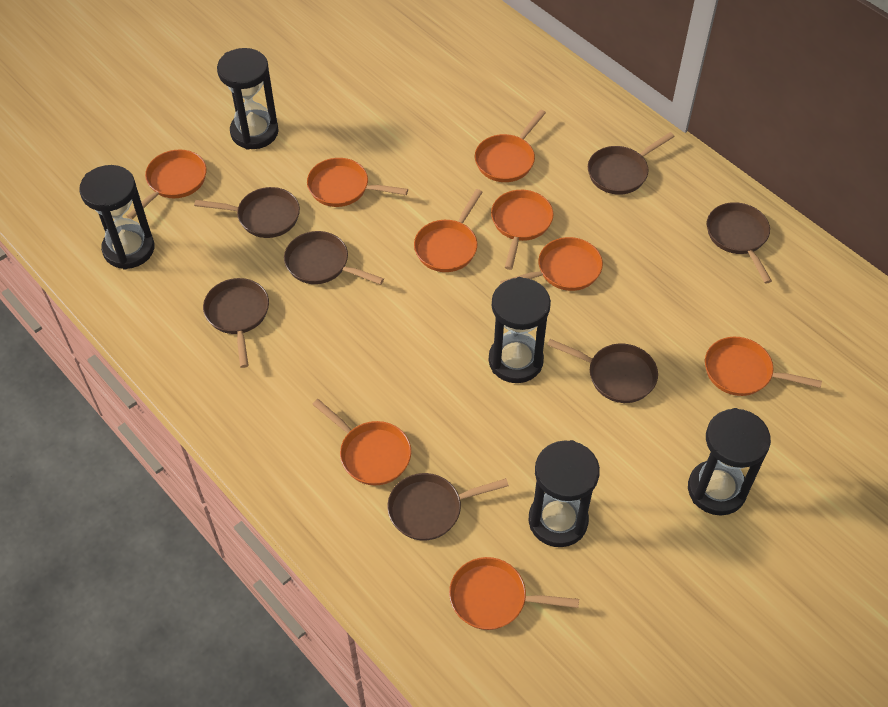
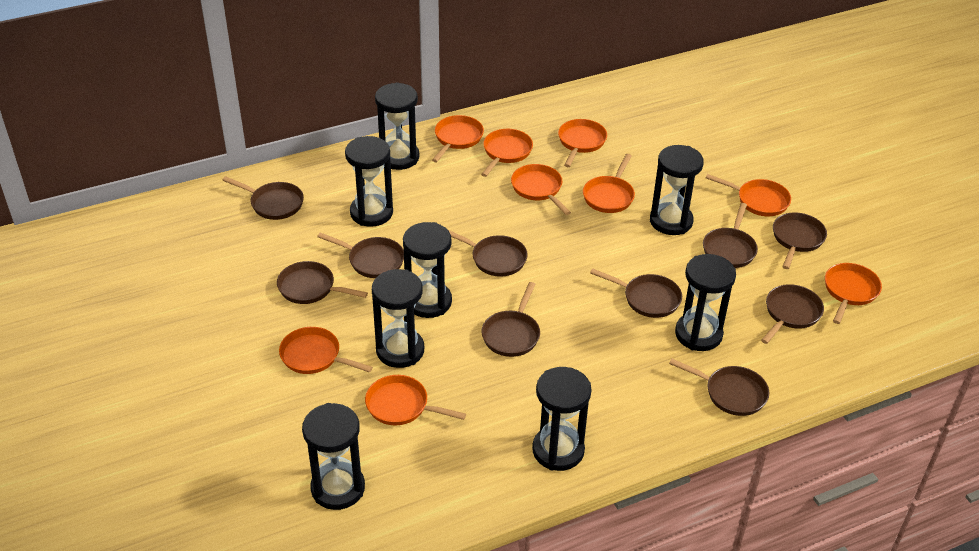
black hourglass: [79,165,155,269] [217,48,279,150] [489,277,551,383] [529,440,600,547] [688,408,771,516] = 5 -> [302,403,365,510] [345,136,393,227] [372,269,424,368] [375,82,419,170] [403,222,452,318] [532,367,592,471] [650,145,704,235] [675,254,736,351] = 8
brown pan: [194,187,300,238] [203,278,269,368] [284,231,384,285] [387,473,509,540] [547,339,658,403] [588,132,675,195] [707,202,772,284] = 7 -> [222,176,304,220] [277,261,368,304] [317,232,404,278] [447,229,528,277] [481,282,540,357] [590,268,682,318] [669,359,769,416] [703,203,758,268] [761,284,824,344] [773,213,827,269] = 10

